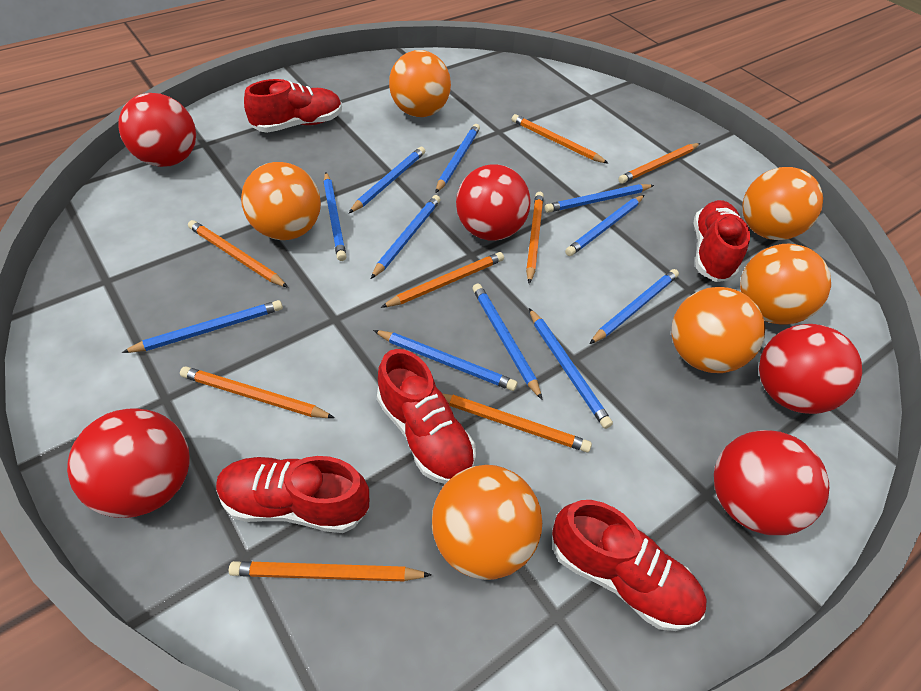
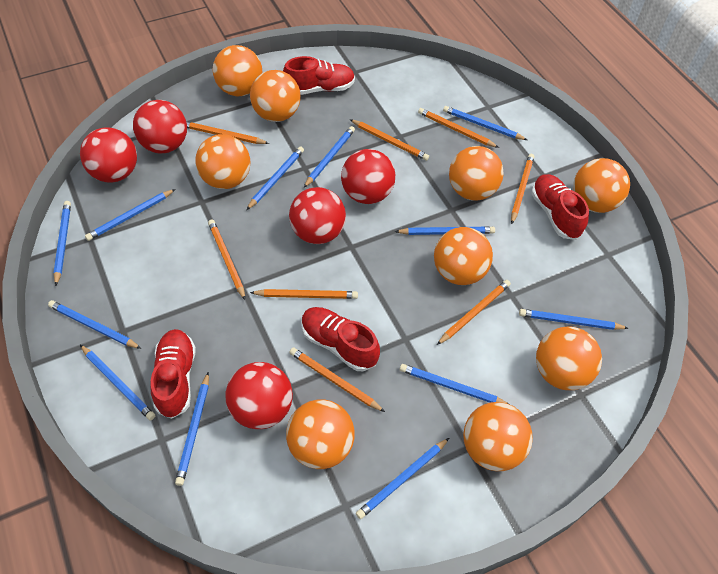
blue pencil: [121,300,283,353] [323,172,347,261] [349,147,425,213] [371,195,441,279] [373,330,517,391] [435,124,480,193] [472,283,543,400] [529,308,613,429] [545,184,654,213] [565,195,644,256] [590,269,679,344] = 11 -> [48,300,141,349] [54,201,71,286] [80,345,155,421] [85,189,175,241] [175,372,209,486] [246,146,304,210] [304,126,355,188] [356,438,449,519] [395,227,495,235] [400,364,509,404] [443,106,527,140] [519,309,628,330] = 12
orange ball: [241,162,321,240] [389,50,451,117] [432,465,542,580] [672,287,765,373] [740,244,831,324] [743,167,823,240] = 6 -> [195,134,250,189] [213,45,262,96] [250,70,301,122] [286,399,355,469] [434,227,493,285] [449,146,504,201] [463,402,533,471] [536,327,602,390] [573,158,630,213] = 9
red shoe: [216,456,369,533] [244,79,342,133] [377,349,476,484] [552,500,707,631] [694,200,750,282] = 5 -> [150,329,196,419] [283,56,355,95] [301,307,380,371] [531,174,589,240] = 4

